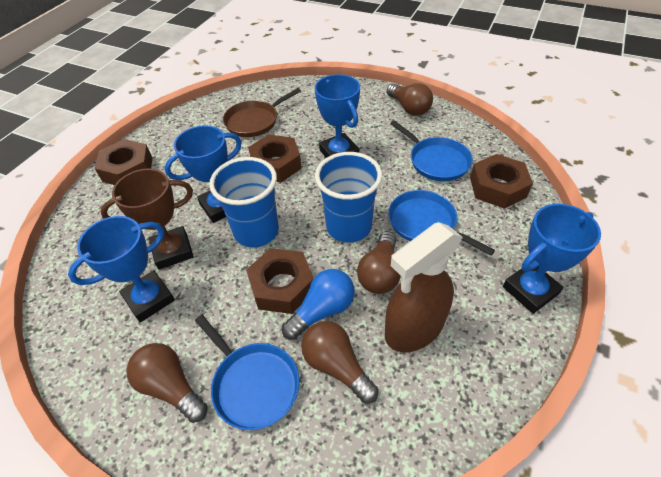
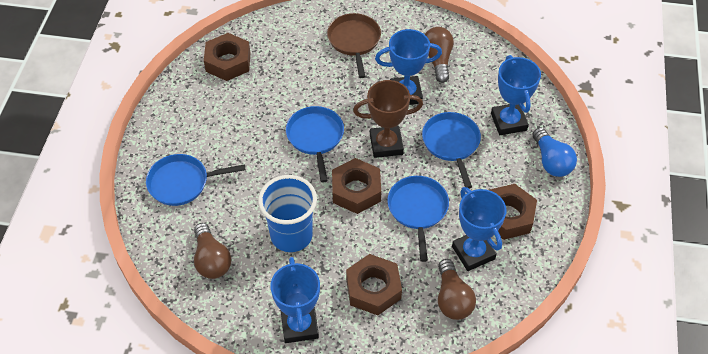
blue cup: [209,157,279,247] [315,152,382,243] = 2 -> [258,175,317,252] = 1
blue pan: [195,315,299,430] [388,190,495,256] [390,120,473,181] = 3 -> [146,154,246,206] [286,106,344,182] [387,176,449,262] [422,112,481,189] = 4
brown light bulb: [126,343,208,423] [301,321,379,404] [357,231,401,294] [387,83,433,116] = 4 -> [194,223,231,279] [425,27,454,83] [438,259,476,320] = 3
brown spray bottle: [385,222,463,352] = 1 -> none = 0

